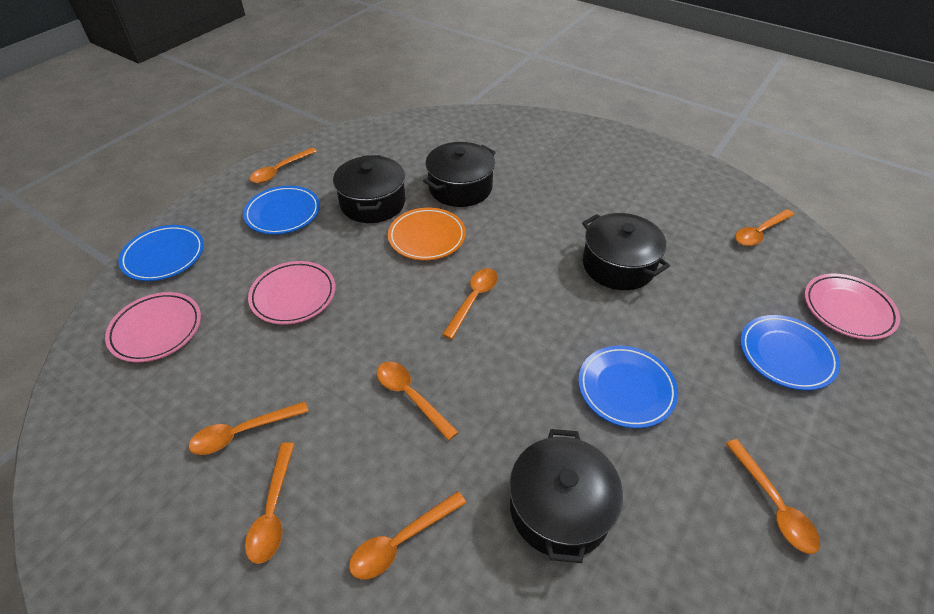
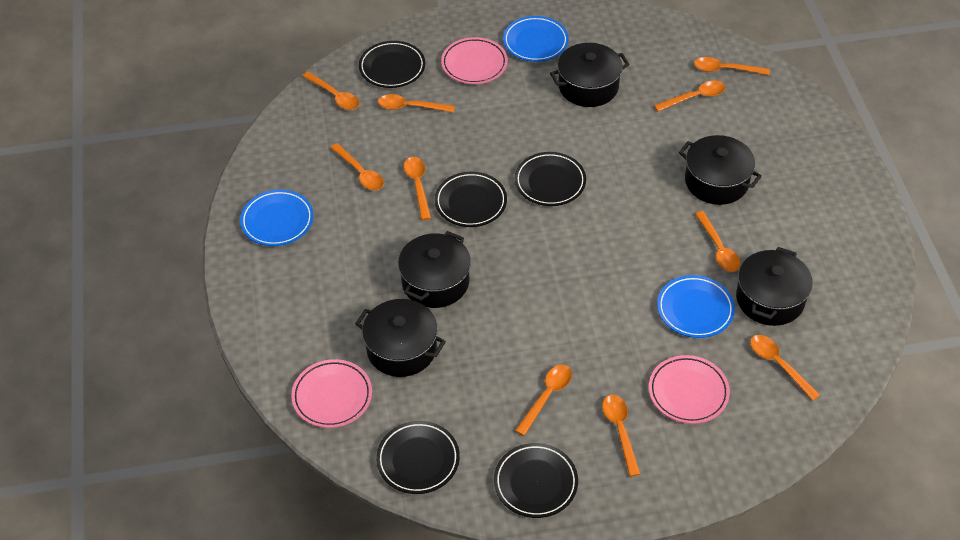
black plate: none = 0 -> [359,41,425,88] [376,421,460,494] [435,172,507,227] [494,443,578,518] [515,152,586,206] = 5
black pot: [333,155,406,223] [423,142,496,207] [509,429,623,563] [582,213,670,290] = 4 -> [355,299,446,377] [398,231,471,308] [550,43,630,107] [679,135,762,205] [736,247,813,326] = 5
blue plate: [118,225,204,281] [243,186,320,234] [578,346,678,428] [740,315,840,391] = 4 -> [240,190,313,246] [503,16,569,62] [657,275,735,338] = 3
orange plate: [388,208,466,260] = 1 -> none = 0
orange spoon: [189,401,309,455] [245,442,295,564] [250,147,317,183] [349,491,466,580] [377,362,459,441] [442,268,498,339] [725,439,820,554] [735,209,794,246] = 8 -> [302,72,360,110] [330,143,384,190] [378,94,455,113] [403,157,431,220] [515,365,572,436] [602,395,640,477] [654,80,726,111] [694,57,770,75] [695,211,741,272] [750,335,820,401] = 10

